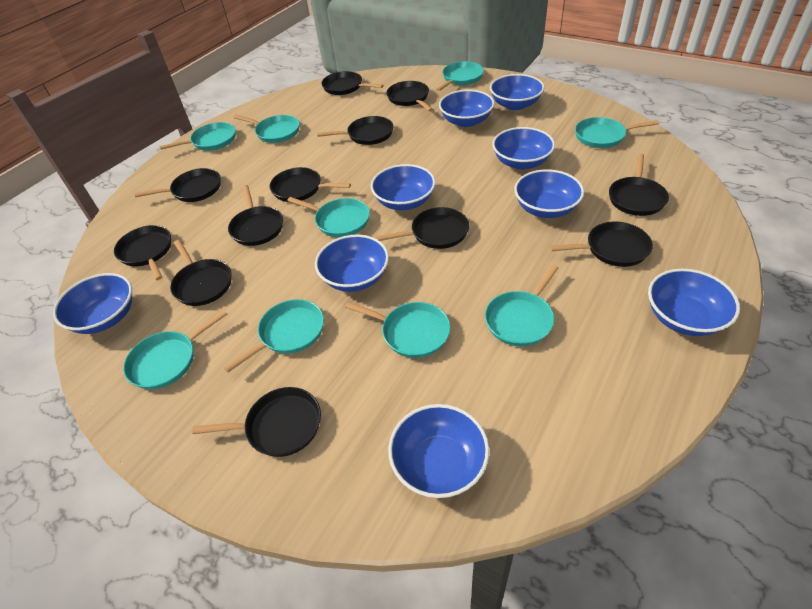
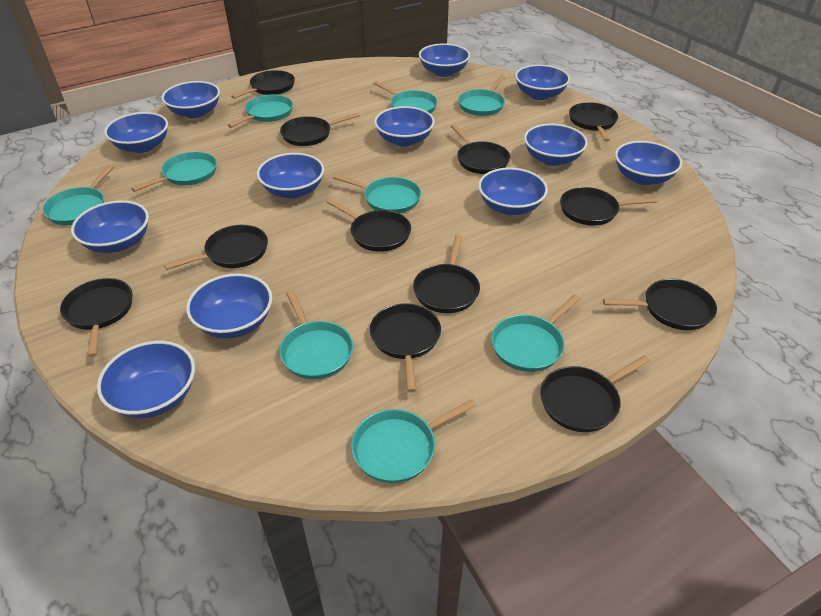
blue bowl: [53,273,132,334] [315,235,389,292] [371,164,435,210] [388,404,489,498] [439,90,494,127] [490,74,545,110] [492,127,555,170] [514,169,584,218] [648,269,740,336] = 9 -> [71,200,149,253] [97,341,195,418] [104,112,168,153] [162,81,220,118] [186,273,272,338] [257,153,324,198] [374,106,435,147] [419,43,470,77] [478,168,548,215] [515,64,570,100] [524,124,588,166] [615,141,683,185] = 12

